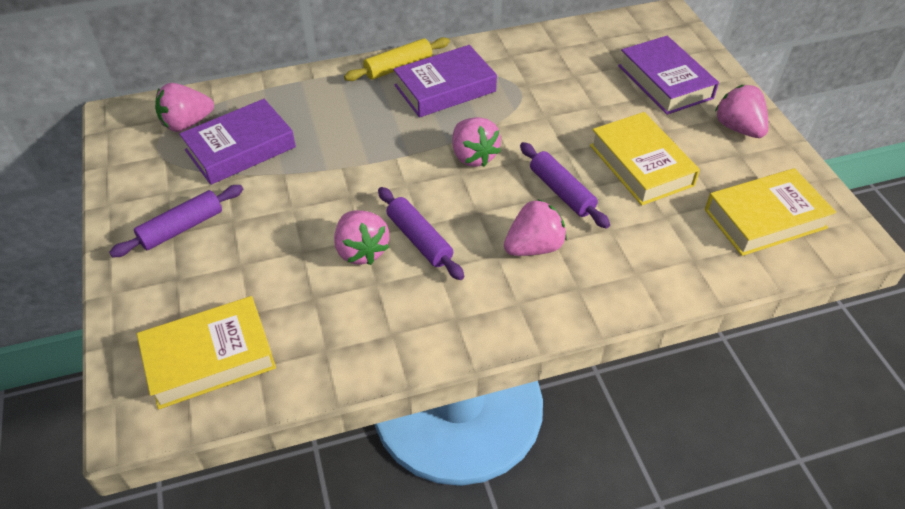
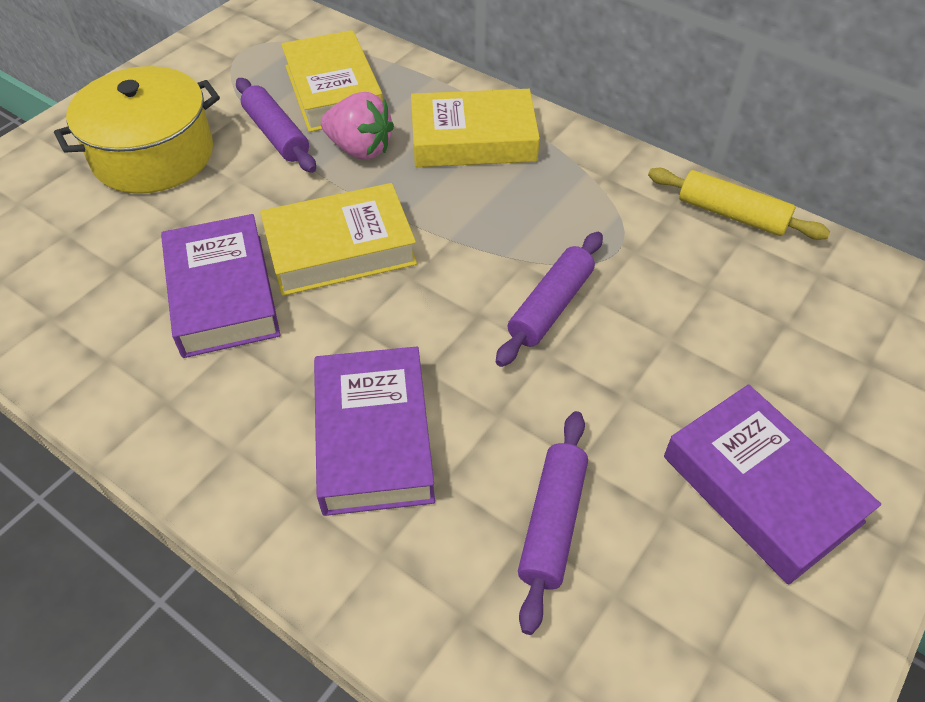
pink strawberry: [155,83,214,132] [334,210,389,265] [452,117,501,167] [504,199,567,256] [715,85,769,138] = 5 -> [321,92,394,160] = 1
yellow pot: none = 0 -> [54,66,220,194] = 1

